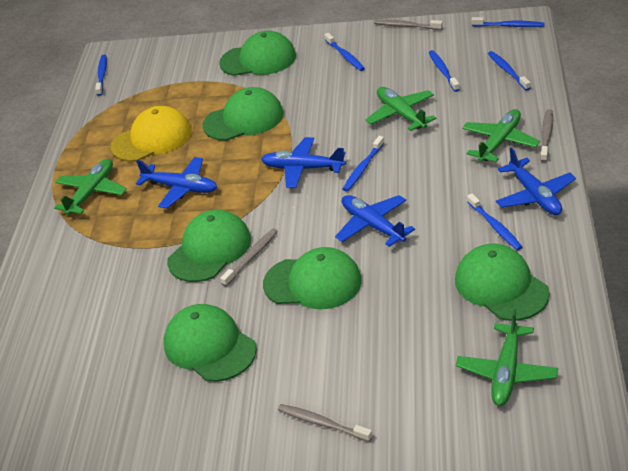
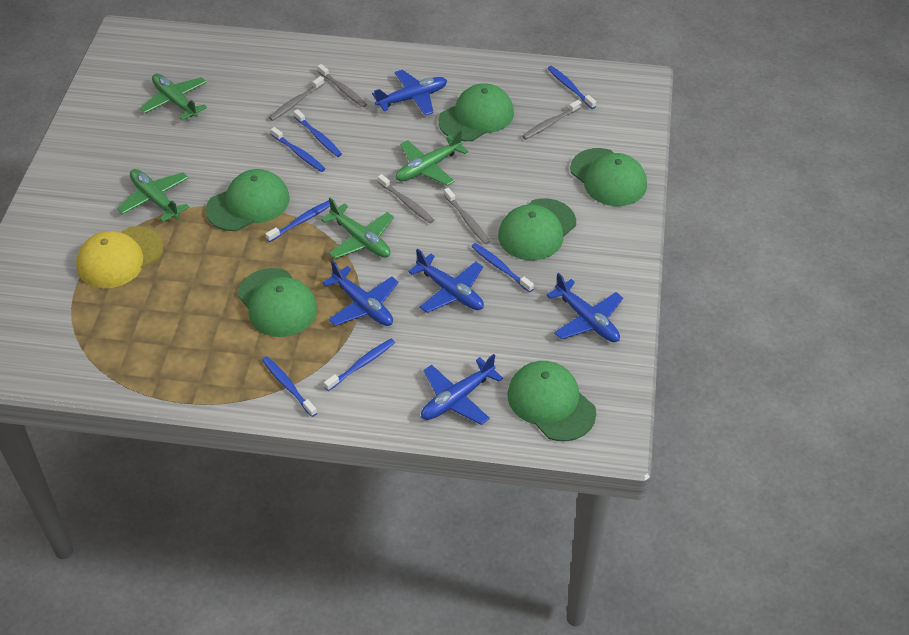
blue plane: [136,157,217,209] [261,137,346,188] [335,195,415,247] [496,147,576,215] = 4 -> [322,260,399,326] [372,70,447,116] [408,249,484,313] [421,354,503,425] [546,273,623,342] = 5
grey toothbrush: [220,228,278,286] [278,404,373,442] [374,20,443,30] [540,109,553,162] = 4 -> [269,76,325,121] [317,64,367,108] [378,174,434,224] [444,188,490,245] [522,100,582,140] = 5

